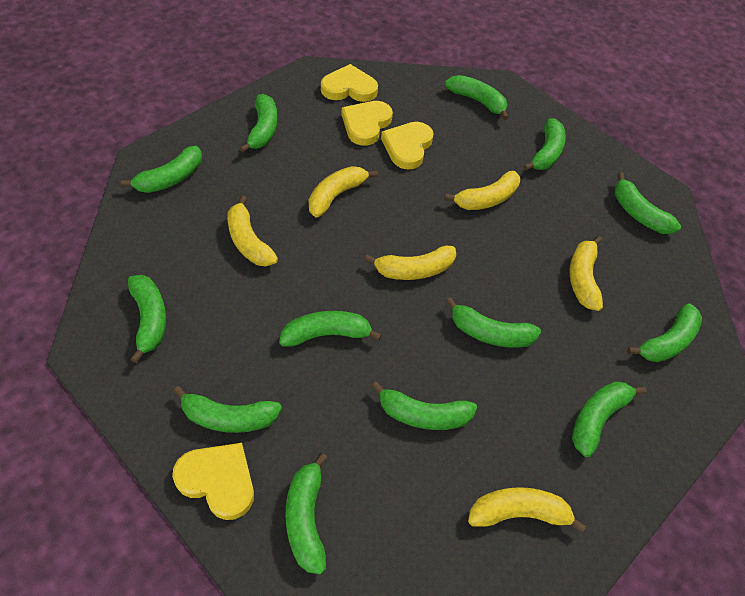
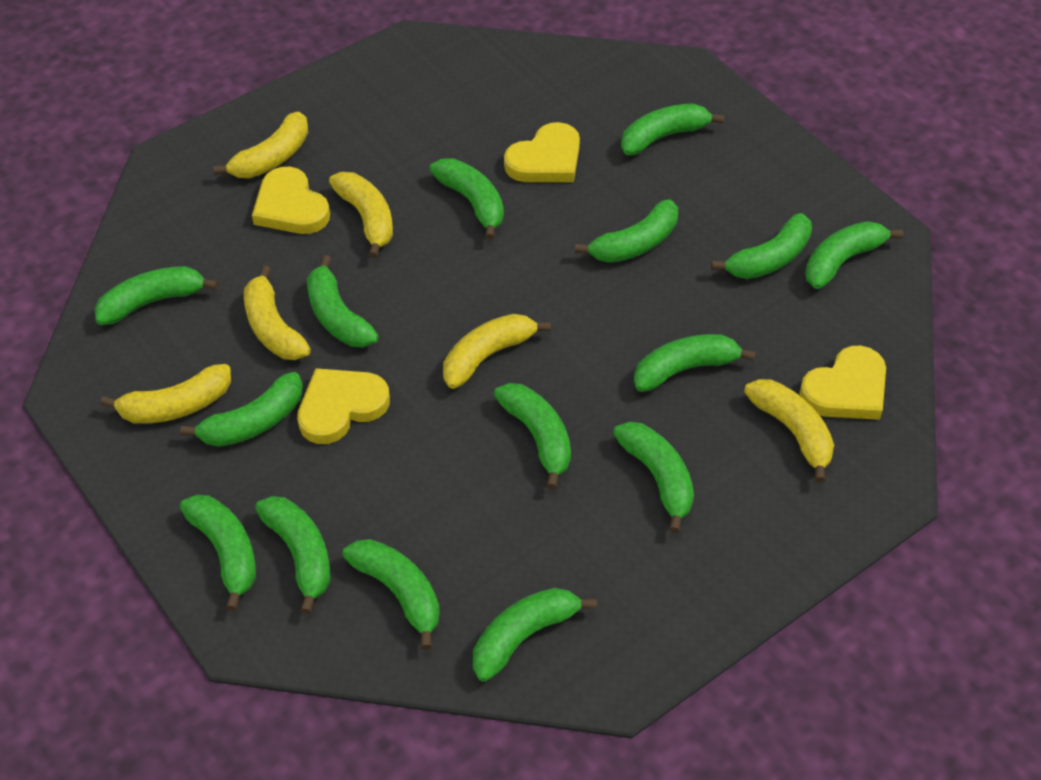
green banana: [121,146,202,193] [128,275,166,363] [173,386,282,433] [240,94,278,153] [279,311,382,347] [285,453,328,574] [371,382,477,430] [445,75,509,120] [445,297,541,348] [524,118,566,171] [572,382,647,457] [615,173,681,234] [627,303,702,362] = 13 -> [95,266,218,325] [180,372,303,447] [180,495,256,611] [255,496,330,614] [307,255,379,347] [342,539,440,650] [429,158,504,240] [473,588,597,682] [494,383,571,489] [575,200,678,263] [613,422,694,533] [621,104,724,155] [634,334,756,392] [711,213,812,279] [805,221,903,289] = 15

